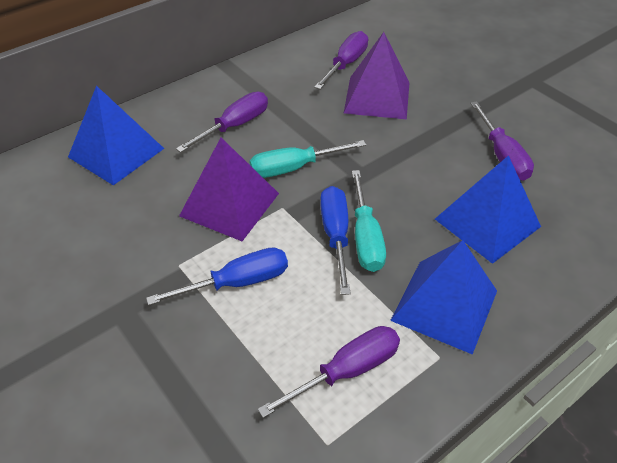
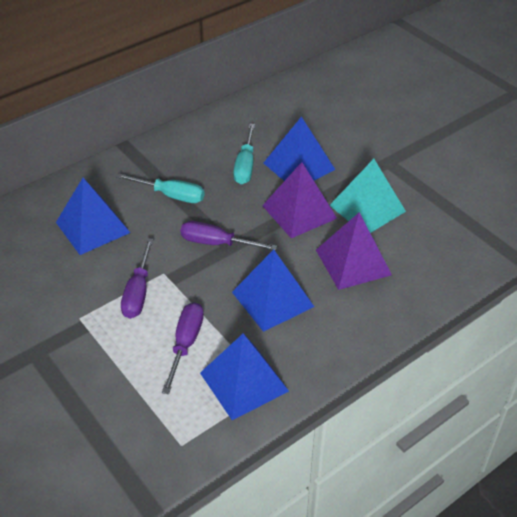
blue pyramid: [68,86,164,185] [390,240,497,355] [435,155,541,264] = 3 -> [56,178,130,255] [200,333,289,420] [232,250,314,332] [264,117,335,181] = 4
blue screwdriver: [146,247,288,306] [320,186,351,295] = 2 -> none = 0
purple screwdriver: [176,92,268,153] [258,326,400,418] [314,31,368,89] [470,101,534,181] = 4 -> [121,238,153,319] [162,302,204,394] [180,221,277,251] = 3
turquoise pyramid: none = 0 -> [329,159,406,233] = 1

